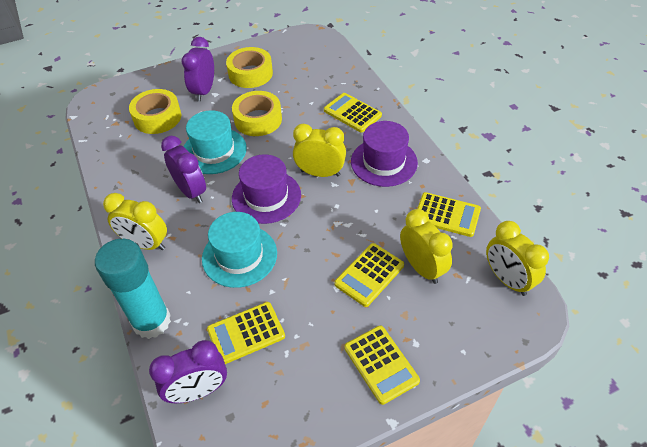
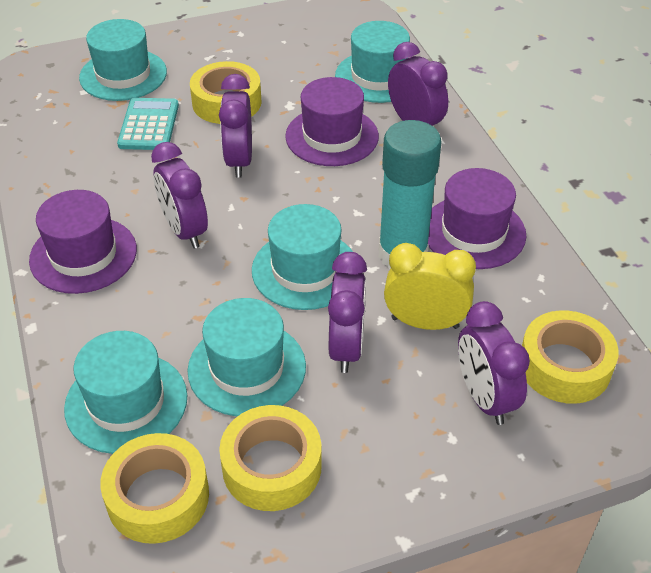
purple clock: [149,340,227,403] [161,136,206,203] [182,37,214,102] = 3 -> [151,142,208,249] [219,74,252,178] [328,252,367,373] [388,42,448,126] [458,301,530,425] = 5
purple hat: [232,154,301,224] [351,121,418,187] = 2 -> [29,190,137,294] [285,77,379,166] [428,168,526,269] = 3
turquoise calculator: none = 0 -> [117,98,179,150] = 1
turquoise hat: [183,110,247,174] [202,212,277,288] = 2 -> [64,331,188,454] [79,19,167,101] [188,298,306,416] [252,204,353,310] [335,21,410,103] = 5
yellow calculator: [207,302,285,364] [324,93,382,132] [334,243,404,307] [344,326,420,405] [417,192,481,237] = 5 -> none = 0
yellow clock: [103,193,167,250] [293,124,346,177] [400,209,453,284] [486,221,549,296] = 4 -> [384,243,476,330] = 1
yellow tape: [129,89,181,134] [226,47,273,88] [232,91,282,136] = 3 -> [100,433,209,544] [190,61,262,124] [219,405,322,511] [522,310,619,404] = 4

